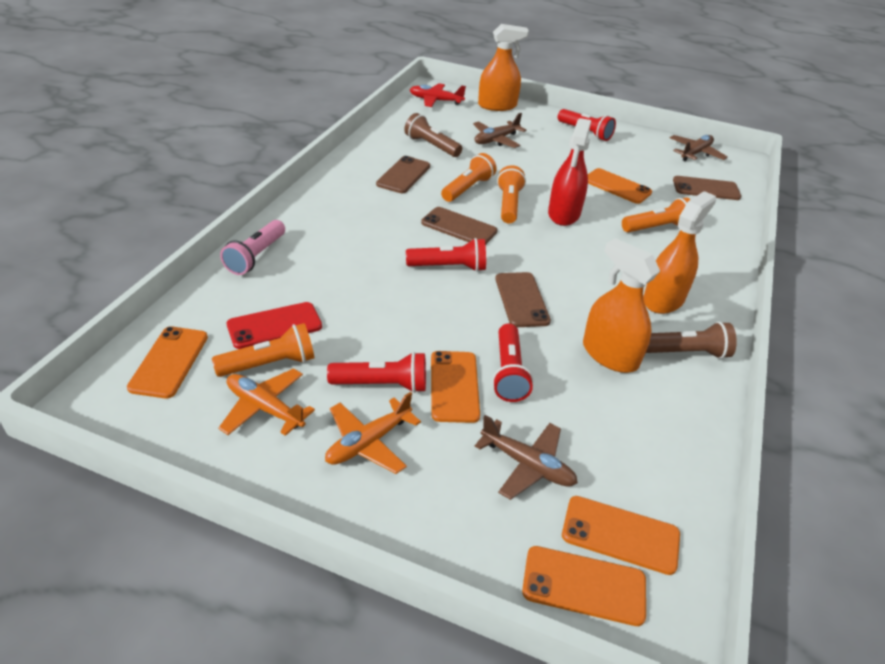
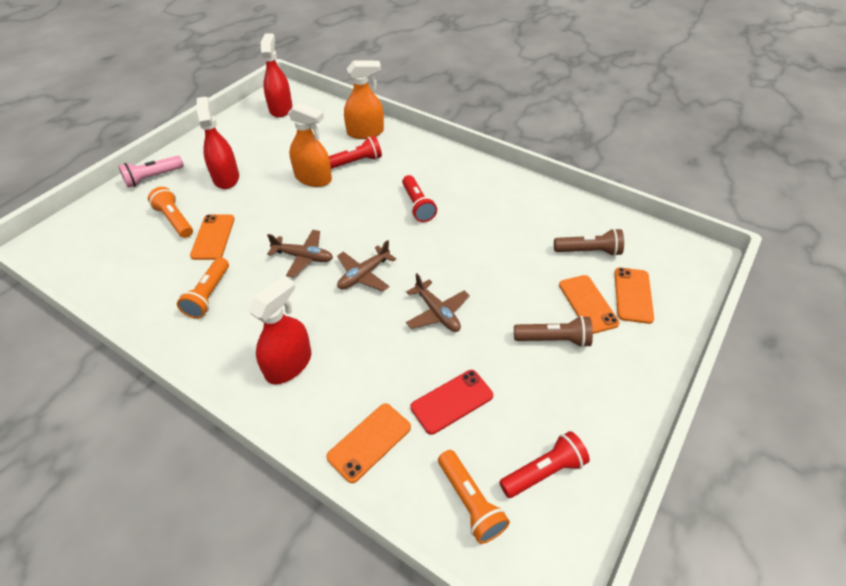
brown phone: [376,156,430,193] [421,207,497,245] [495,272,551,327] [673,176,741,200] = 4 -> none = 0
orange flashlight: [212,323,314,377] [441,153,497,202] [497,165,526,223] [622,198,691,233] = 4 -> [148,187,193,238] [177,257,229,319] [438,450,510,544] = 3
orange phone: [127,326,208,398] [431,351,480,423] [522,546,646,626] [562,496,680,575] [588,168,652,204] = 5 -> [190,214,235,260] [326,403,411,483] [559,275,620,334] [614,267,654,324] = 4
orange plane: [218,368,315,436] [325,392,421,474] = 2 -> none = 0
orange spray bottle: [478,24,529,111] [583,238,660,373] [643,191,716,314] = 3 -> [288,103,332,187] [344,60,384,139] = 2
red flashlight: [327,352,426,393] [406,238,486,272] [492,324,533,402] [558,109,616,141] = 4 -> [329,136,382,169] [402,175,437,222] [499,431,590,498] = 3
red plane: [410,83,466,107] = 1 -> none = 0
red spray bottle: [548,118,591,226] = 1 -> [197,97,239,189] [248,276,311,384] [261,33,292,118] = 3

